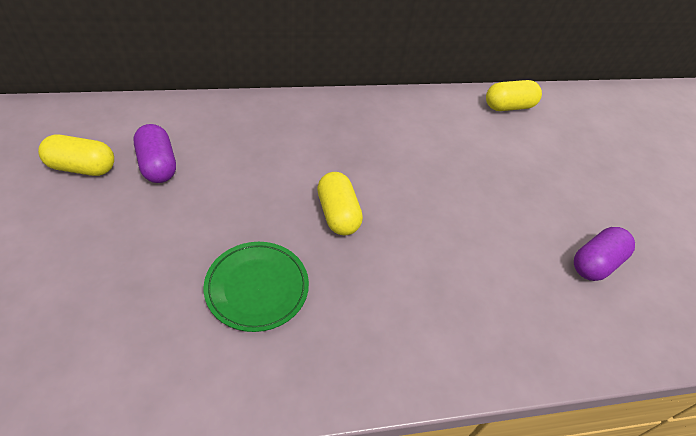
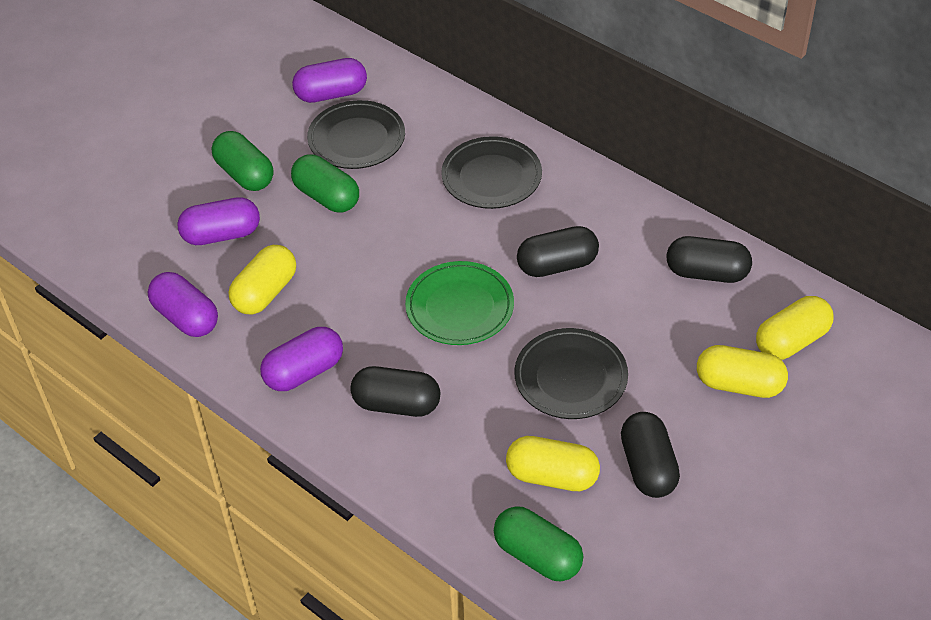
black capsule: none = 0 -> [350,366,440,417] [517,226,599,277] [621,412,680,498] [667,236,752,283] = 4
black plate: none = 0 -> [307,100,405,169] [441,136,542,209] [514,328,628,419] = 3
green capsule: none = 0 -> [212,131,273,191] [291,154,359,213] [494,506,583,581] = 3
purple capsule: [134,124,176,183] [574,227,635,281] = 2 -> [148,272,218,337] [177,197,260,245] [260,327,343,391] [292,58,367,103] = 4
yellow capsule: [38,135,114,176] [317,172,363,236] [486,80,542,111] = 3 -> [229,245,296,315] [506,436,600,491] [697,345,788,398] [756,296,833,360] = 4

